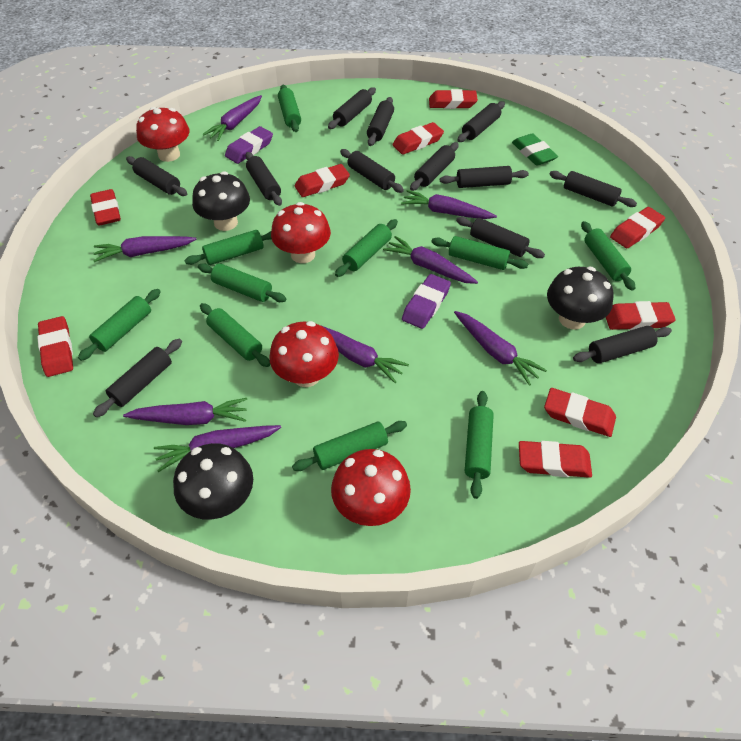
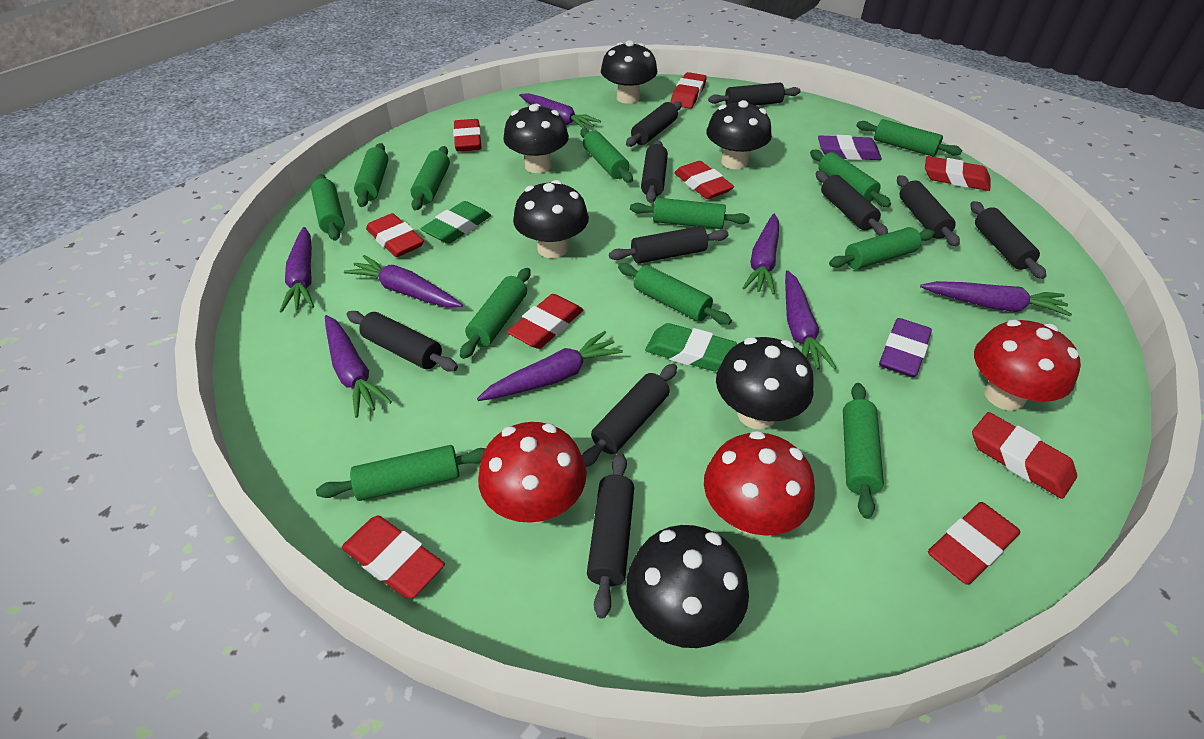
black mushroom: [173,443,253,520] [192,171,250,231] [547,266,614,329] = 3 -> [503,104,569,173] [513,180,589,258] [601,40,657,104] [626,525,749,648] [706,100,772,169] [716,337,814,430] = 6
black rolling pin: [93,339,182,417] [126,156,187,196] [245,152,282,206] [328,87,376,129] [340,149,404,193] [367,97,394,146] [410,142,459,191] [440,166,529,188] [456,217,545,258] [457,101,505,142] [549,171,637,207] [573,326,672,363] = 12 -> [347,311,458,371] [582,364,677,467] [587,453,634,619] [609,226,729,264] [626,101,682,147] [641,140,668,203] [708,82,801,106] [816,171,888,236] [897,175,960,246] [970,201,1046,279] = 10
green eraser: [512,133,558,165] = 1 -> [421,201,491,244] [645,323,737,371] = 2
green rolling pin: [78,289,161,361] [184,230,272,265] [198,263,286,302] [200,303,271,367] [278,85,301,132] [292,421,407,471] [335,219,398,277] [431,236,528,270] [465,391,494,499] [581,221,635,290] = 10 -> [311,174,345,241] [316,445,486,501] [354,143,388,207] [410,146,450,211] [460,268,530,359] [580,128,633,183] [618,263,732,325] [630,198,750,229] [810,150,891,207] [829,227,935,269] [843,383,884,519] [856,119,962,157] = 12
red mushroom: [136,107,189,162] [269,321,339,387] [271,202,331,263] [331,449,411,526] = 4 -> [478,422,587,523] [704,431,815,536] [974,320,1081,411] = 3

